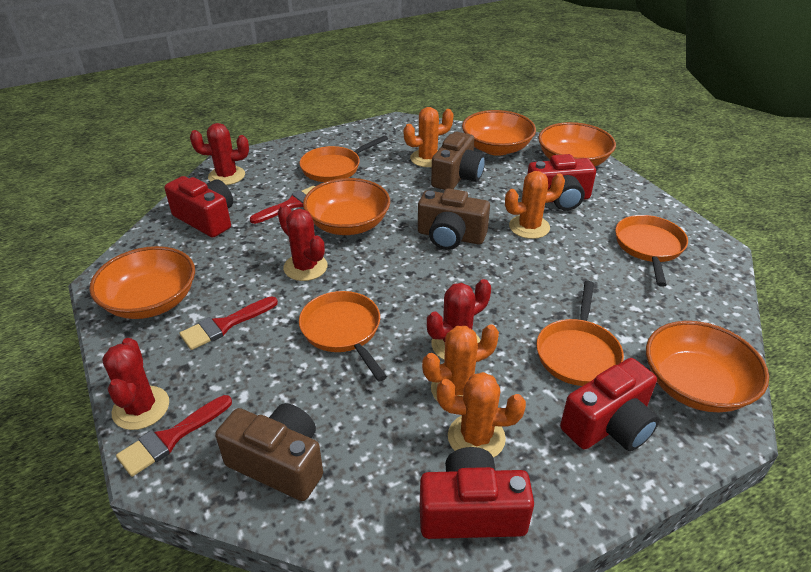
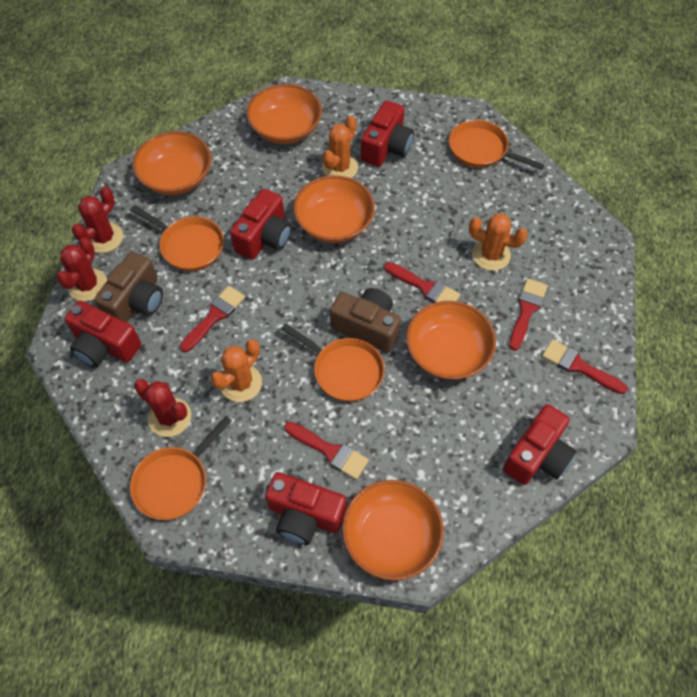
brown camera: [215,403,323,501] [418,188,490,250] [431,132,485,190] = 3 -> [94,252,163,323] [330,288,401,353] = 2
orange cactus: [404,107,454,167] [422,324,499,402] [437,372,526,458] [505,171,565,239] = 4 -> [210,340,262,402] [322,116,358,178] [469,213,528,271] = 3
red brush: [116,395,232,477] [179,296,278,350] [250,186,315,224] = 3 -> [180,286,245,352] [284,422,369,480] [384,262,460,303] [509,279,548,351] [542,339,628,394] = 5
red cactus: [102,338,169,430] [190,123,249,185] [278,204,328,281] [427,279,491,360] = 4 -> [57,237,107,302] [72,187,123,253] [134,379,191,437] = 3
red camera: [164,176,233,237] [420,447,534,539] [527,154,596,211] [560,358,660,451] = 4 -> [64,301,141,368] [230,189,292,260] [265,472,346,545] [361,100,414,167] [503,404,576,485] = 5

